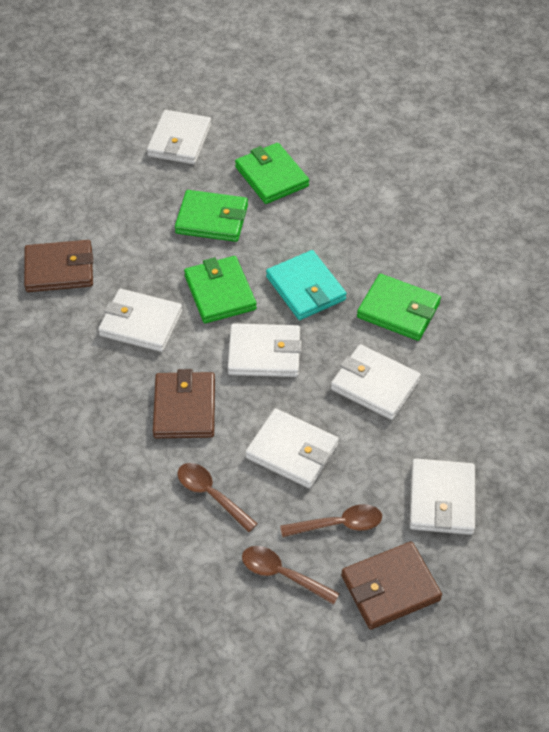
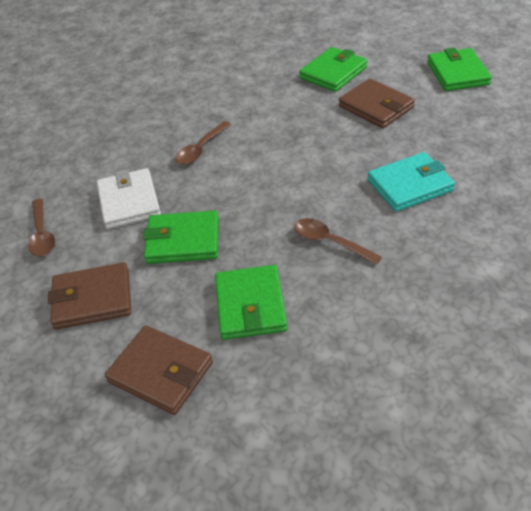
white wallet: [98,289,182,352] [147,110,211,164] [228,323,302,377] [245,409,339,488] [331,344,421,420] [410,458,475,535] = 6 -> [96,168,161,229] = 1

